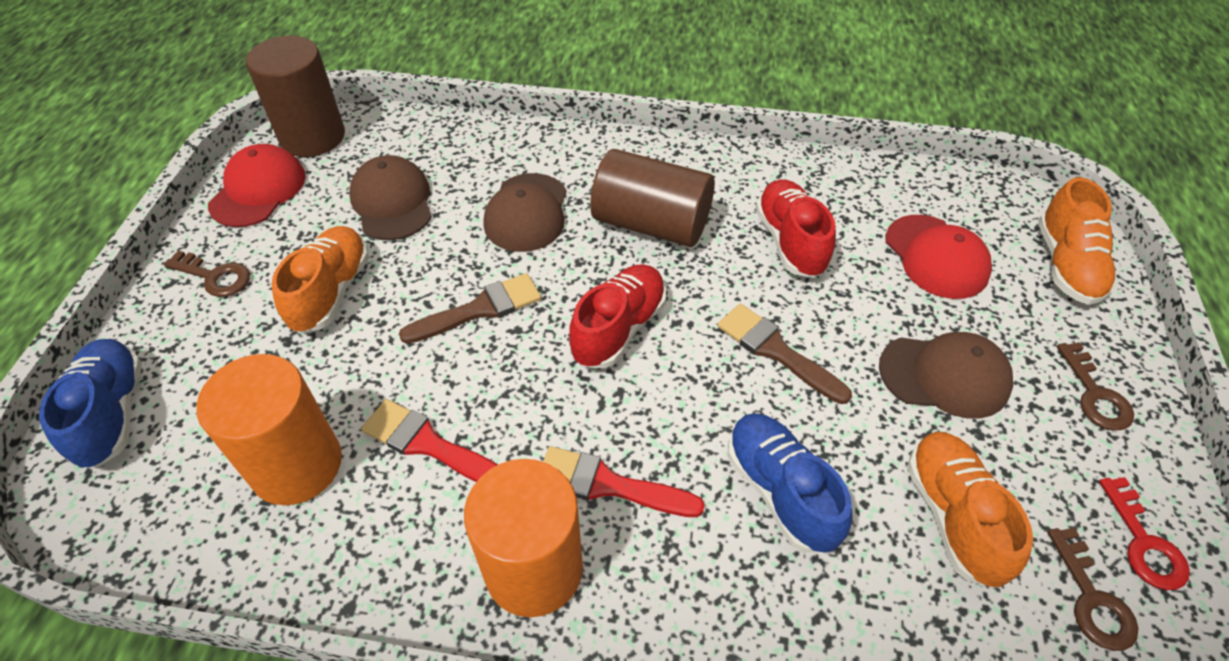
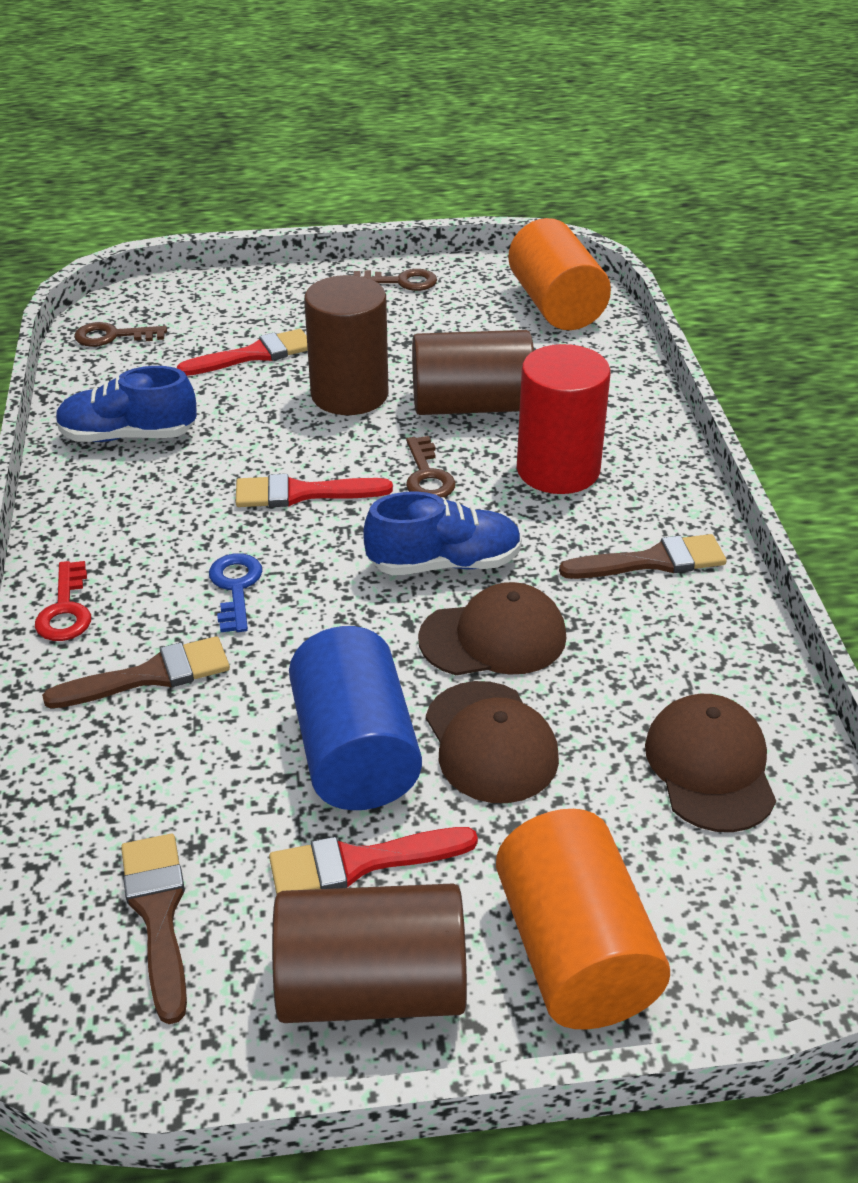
blue cylinder: none = 0 -> [289,626,422,810] = 1
blue key: none = 0 -> [209,553,263,632] = 1
brown brush: [399,273,541,344] [717,304,852,404] = 2 -> [42,636,230,708] [121,834,187,1024] [559,534,727,579] = 3
brown cylinder: [246,36,345,157] [590,149,715,247] = 2 -> [272,883,467,1023] [304,275,389,415] [412,330,534,415] = 3
orange shoe: [272,226,369,334] [907,432,1033,587] [1038,177,1117,305] = 3 -> none = 0
red brush: [361,399,498,482] [543,446,705,517] = 2 -> [177,329,308,376] [236,474,393,507] [269,827,478,895] = 3
red cap: [208,144,306,227] [886,215,992,299] = 2 -> none = 0
red cylinder: none = 0 -> [517,344,611,494] = 1
red shoe: [569,264,666,368] [755,179,836,278] = 2 -> none = 0

